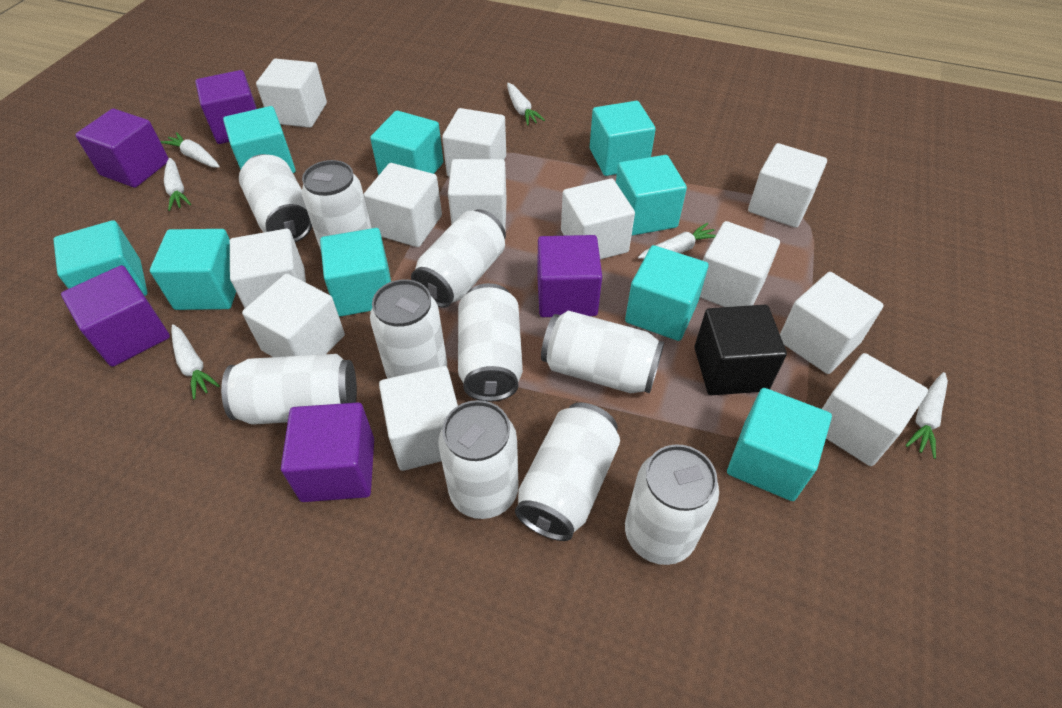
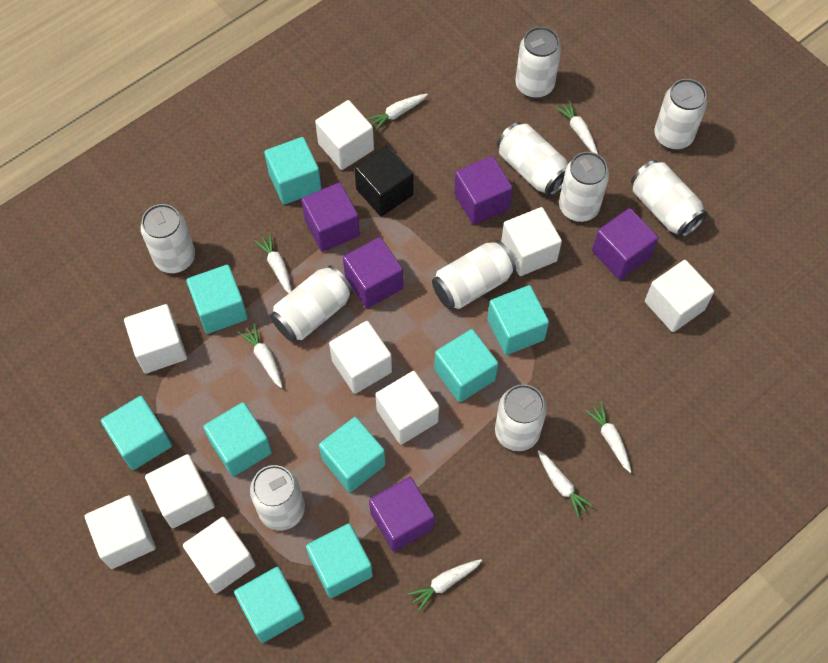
white carrot: [161,132,220,168] [164,158,191,211] [171,324,220,399] [507,83,545,125] [638,223,716,259] [905,372,948,459] = 6 -> [239,324,282,388] [254,233,292,293] [367,94,428,132] [407,559,482,611] [538,450,594,518] [555,100,598,154] [585,402,631,473] = 7
white cube: [230,229,306,308] [242,273,345,357] [256,59,327,128] [364,163,442,247] [379,366,458,471] [442,108,506,177] [448,159,507,229] [561,179,635,259] [700,221,780,307] [748,143,827,228] [780,272,884,374] [822,353,928,466] = 12 -> [85,495,156,569] [124,304,187,374] [145,454,215,528] [183,517,255,594] [315,100,374,170] [329,321,392,394] [375,371,439,445] [501,207,562,276] [645,260,714,332] = 9

